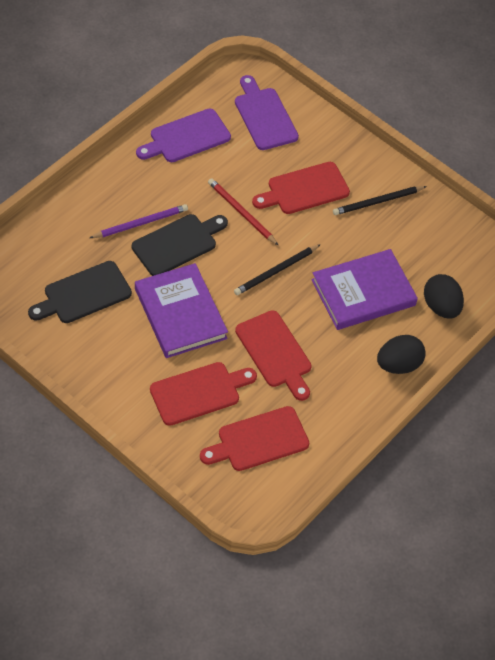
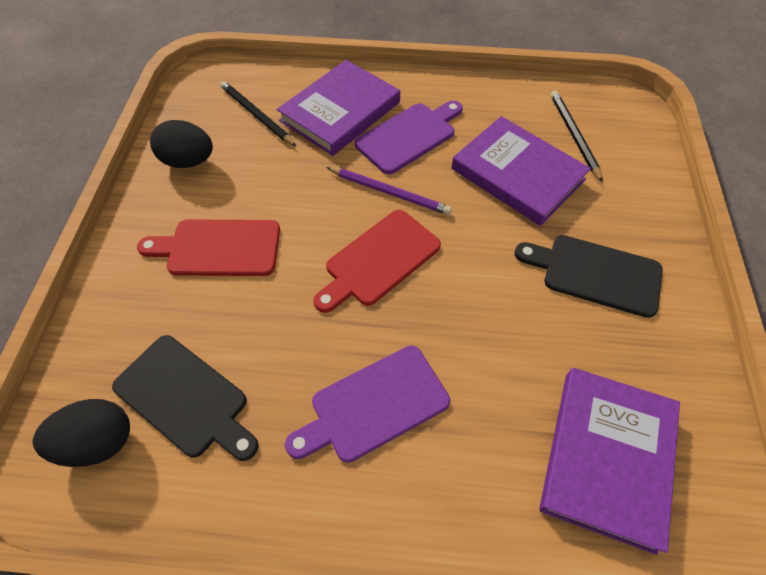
purple book: [135,263,228,358] [311,249,418,330] = 2 -> [277,60,400,156] [451,116,591,226] [539,368,680,555] = 3
red cutting board: [150,362,257,426] [200,406,309,471] [235,310,312,401] [252,162,350,214] = 4 -> [137,219,280,276] [313,210,441,313] = 2
red pencil: [208,178,279,246] = 1 -> none = 0

